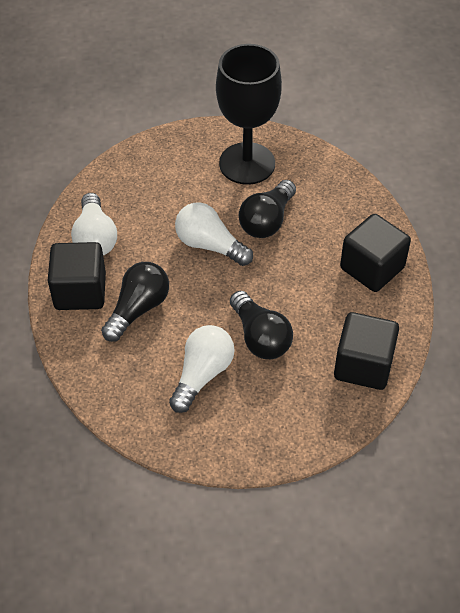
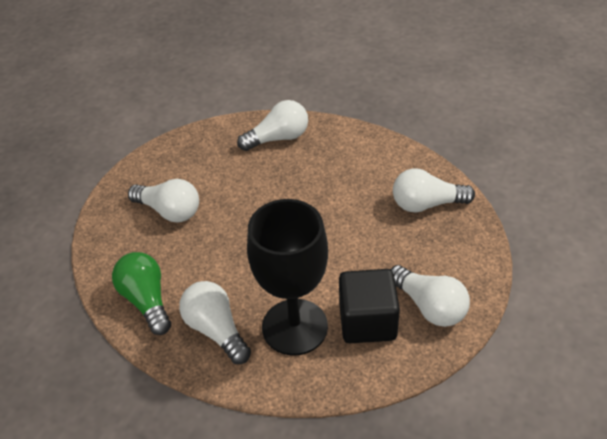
black cube: [48,242,106,310] [334,312,399,390] [340,214,411,292] = 3 -> [339,269,400,343] = 1
black light bulb: [101,262,169,342] [230,291,293,359] [239,180,296,238] = 3 -> none = 0
green light bulb: none = 0 -> [112,252,171,335] = 1
white light bulb: [71,193,117,256] [169,325,234,413] [175,202,253,266] = 3 -> [128,179,199,222] [179,281,251,364] [237,100,308,151] [390,265,470,327] [393,168,475,213] = 5

